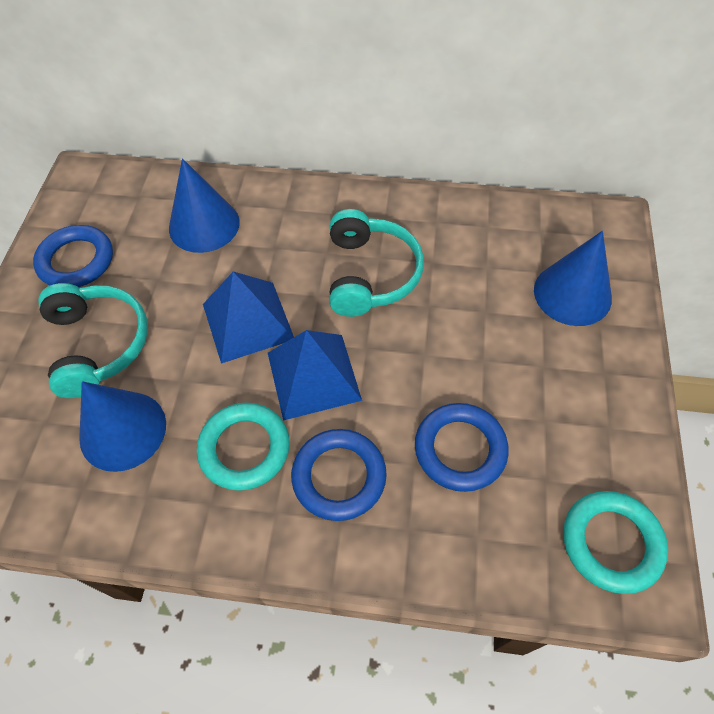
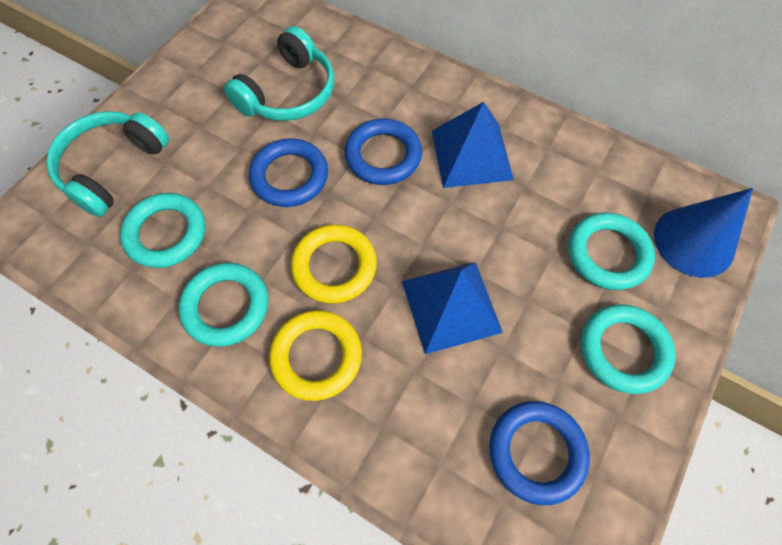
blue cone: [79,381,166,472] [169,158,240,253] [534,231,612,326] = 3 -> [654,188,753,278] = 1
turquoise ring: [197,403,290,491] [563,491,668,594] = 2 -> [120,193,205,268] [178,263,268,346] [568,212,655,290] [581,305,675,394] = 4
yellow ring: none = 0 -> [269,310,362,401] [291,224,377,303] = 2

